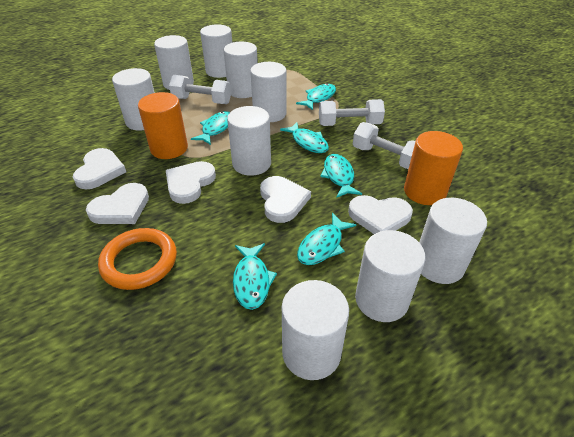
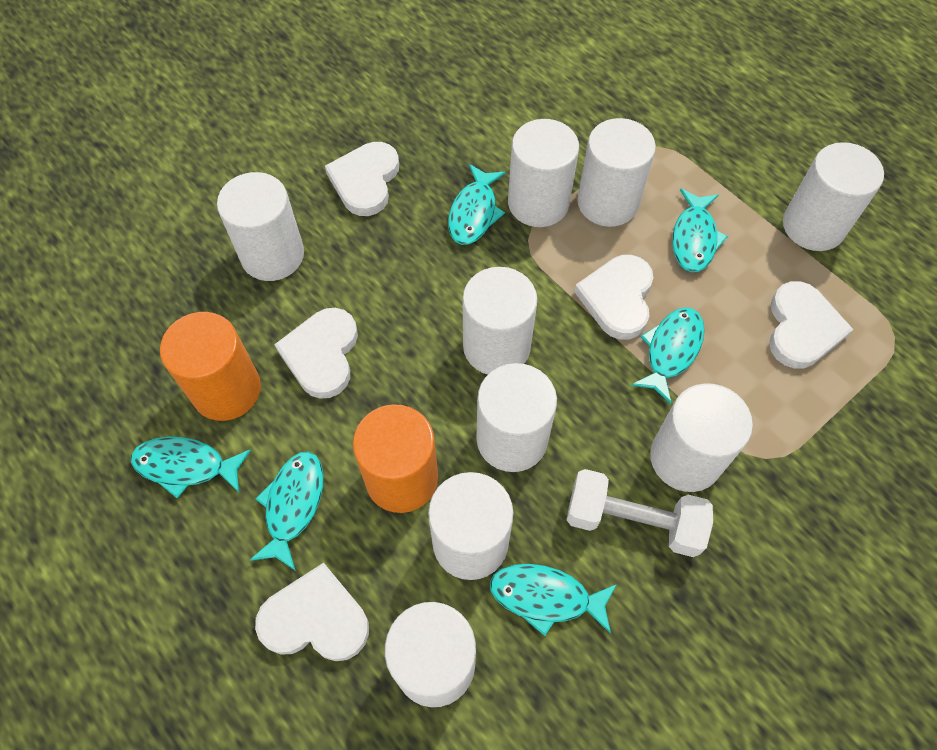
orange ring: [98,228,177,290] = 1 -> none = 0
white dumbbell: [169,75,231,104] [319,99,385,126] [353,122,416,169] = 3 -> [567,469,713,557] = 1

